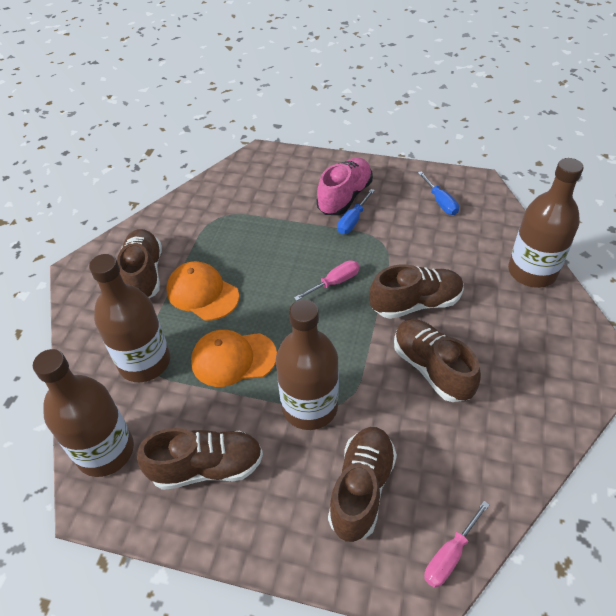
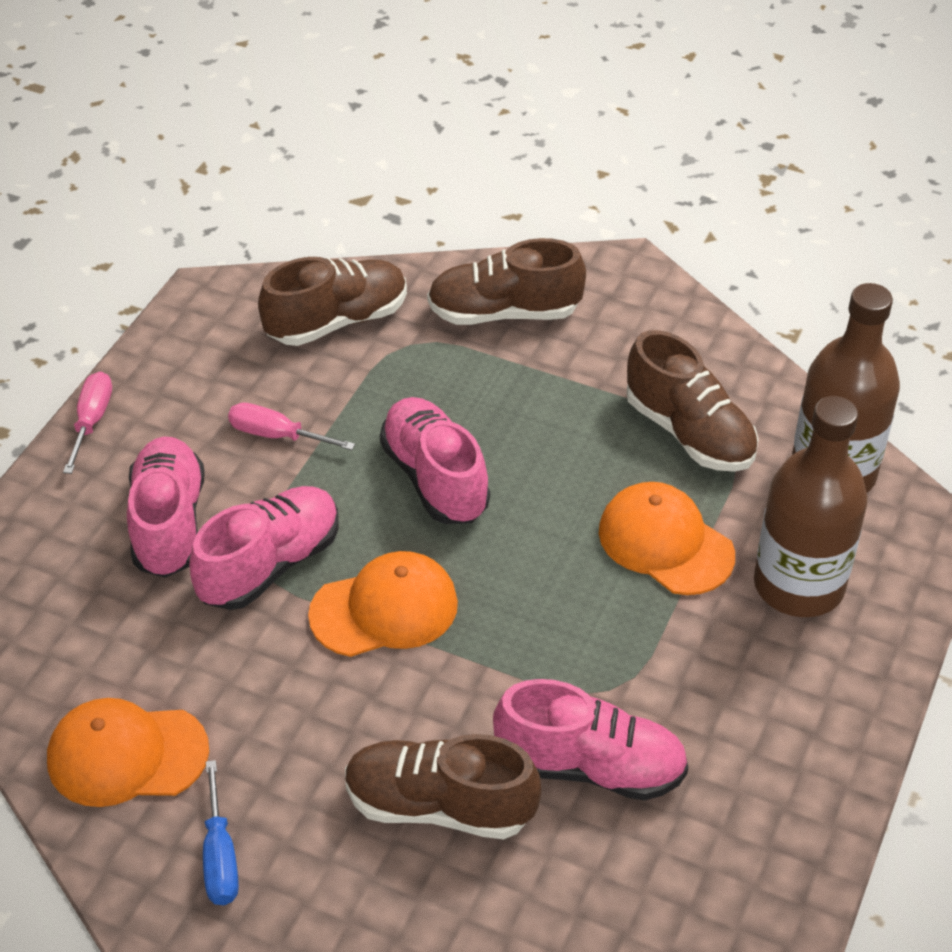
blue screwdriver: [337,189,375,234] [418,171,459,215] = 2 -> [203,760,239,905] = 1
brown bottle: [33,349,134,477] [89,254,170,382] [276,300,339,430] [508,158,584,288] = 4 -> [754,396,868,617] [792,283,900,493] = 2
brown shoe: [117,229,162,298] [137,428,263,490] [328,427,397,542] [369,264,464,319] [394,319,481,402] = 5 -> [258,257,407,346] [345,734,541,839] [427,238,586,325] [626,330,759,472] = 4
orange cap: [166,261,239,320] [191,330,277,387] = 2 -> [47,698,209,807] [308,551,458,657] [599,482,735,595] = 3
pink shoe: [317,158,373,215] = 1 -> [127,436,204,578] [189,486,339,610] [380,397,490,524] [493,679,688,801] = 4

